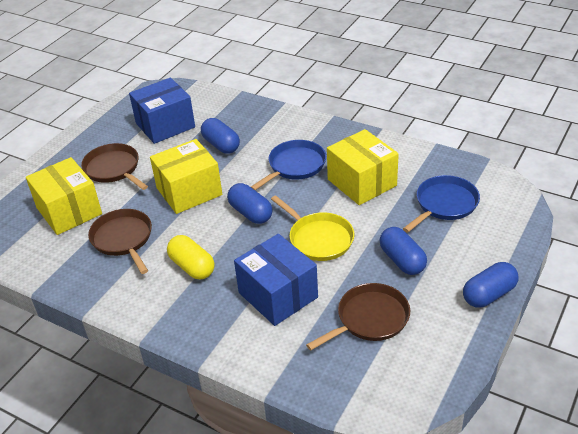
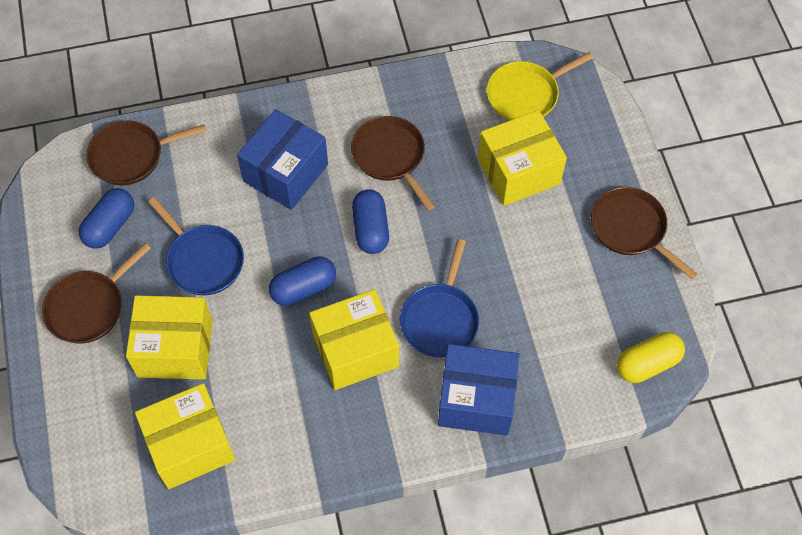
blue capsule: [201,118,240,154] [227,183,272,224] [379,227,427,275] [463,262,518,308] = 4 -> [78,188,134,249] [269,256,336,306] [352,189,389,254] = 3
brown pan: [81,143,148,190] [88,209,152,274] [306,283,410,350] = 3 -> [42,243,151,344] [86,121,206,186] [351,116,435,210] [591,187,697,279] = 4
yellow box: [26,157,102,235] [150,139,222,214] [327,129,399,205] = 3 -> [126,295,213,380] [135,383,235,489] [309,289,399,390] [478,110,567,206] = 4

